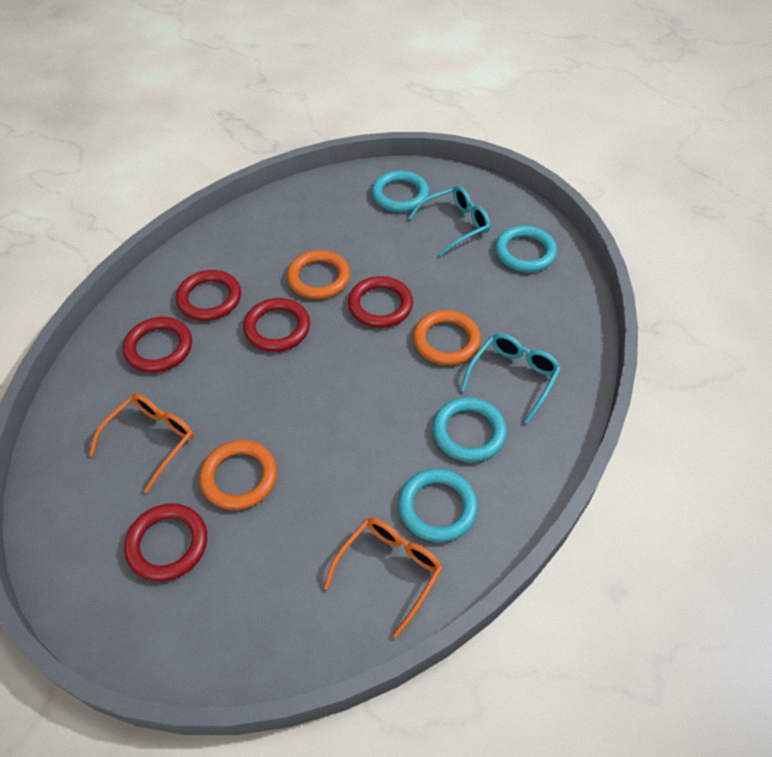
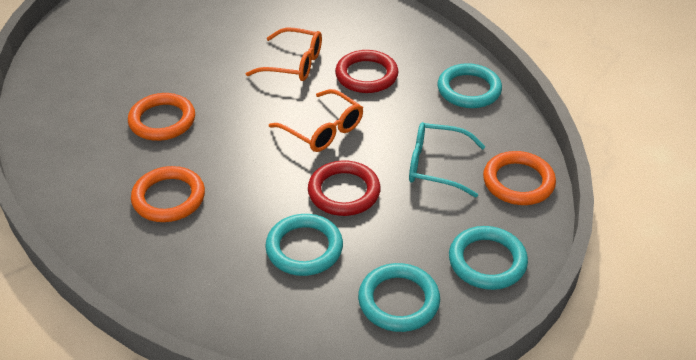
red ring: [123,317,192,373] [124,503,207,581] [176,270,241,321] [243,298,310,352] [348,276,413,328] = 5 -> [308,160,380,216] [335,50,398,93] = 2
turquoise glasses: [408,186,490,256] [461,333,561,424] = 2 -> [409,122,485,198] = 1

